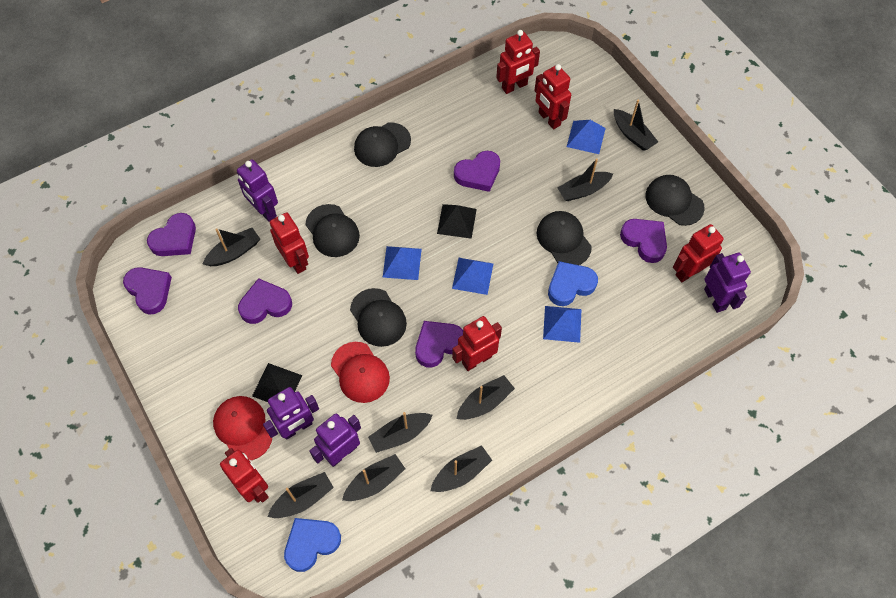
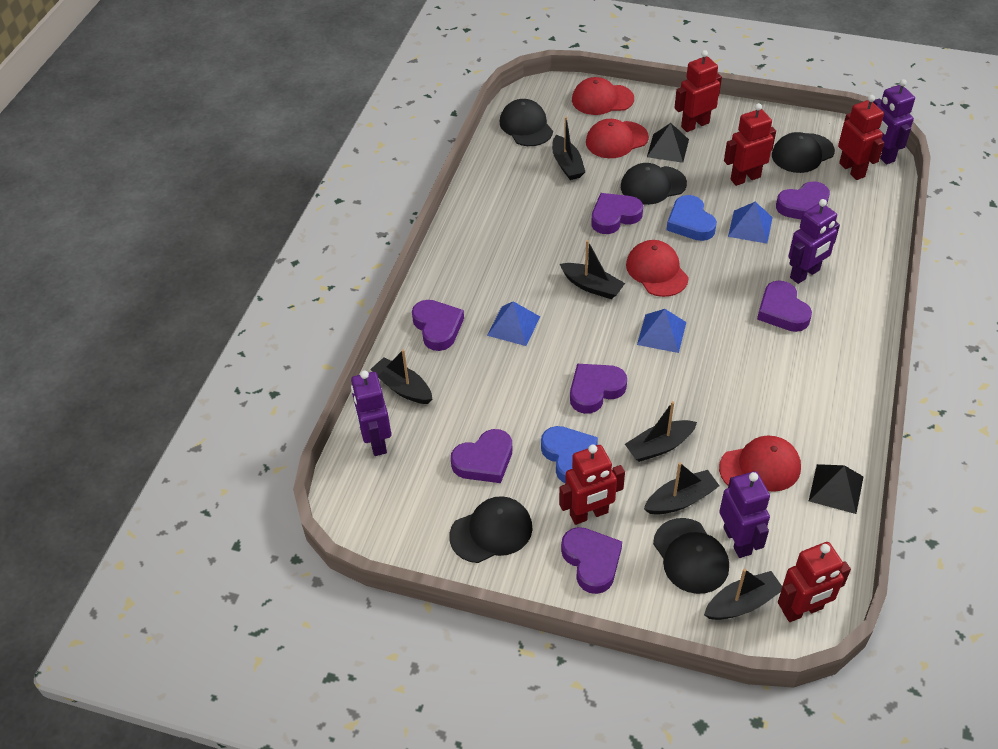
black boat: [203,228,260,266] [268,472,334,518] [342,454,405,501] [368,412,432,453] [430,445,492,492] [456,375,515,420] [557,158,613,201] [614,100,658,151] = 8 -> [370,349,432,404] [552,116,585,180] [560,240,625,299] [625,401,697,462] [644,462,719,515] [704,569,782,620] = 6
blue pyramid: [383,246,422,280] [452,258,493,295] [543,306,581,343] [567,120,606,154] = 4 -> [487,301,540,346] [637,309,686,353] [728,202,773,243] = 3
purple heart: [123,267,172,314] [147,213,196,256] [238,278,292,324] [415,321,463,368] [454,151,500,192] [620,219,667,263] = 6 -> [412,300,464,351] [451,429,512,483] [561,527,622,594] [570,364,627,414] [591,193,643,234] [757,281,812,332] [776,181,830,219] = 7
red cap: [213,396,272,460] [331,342,390,403] = 2 -> [572,77,634,115] [586,119,649,158] [626,240,689,297] [719,435,801,492] = 4
red robot: [220,448,269,503] [270,212,309,274] [452,316,502,371] [496,30,540,94] [534,64,571,129] [673,224,724,282] = 6 -> [559,444,625,525] [674,50,722,132] [724,103,776,186] [778,542,851,622] [838,95,884,180] = 5

